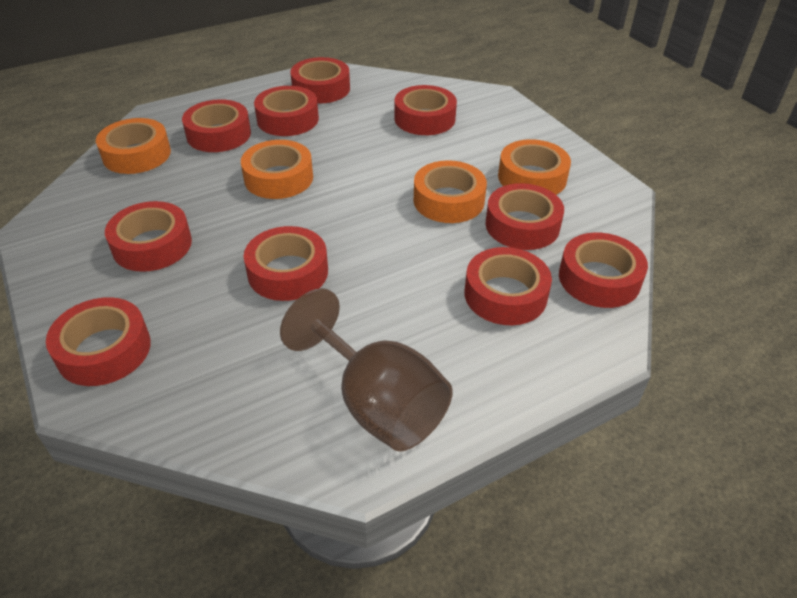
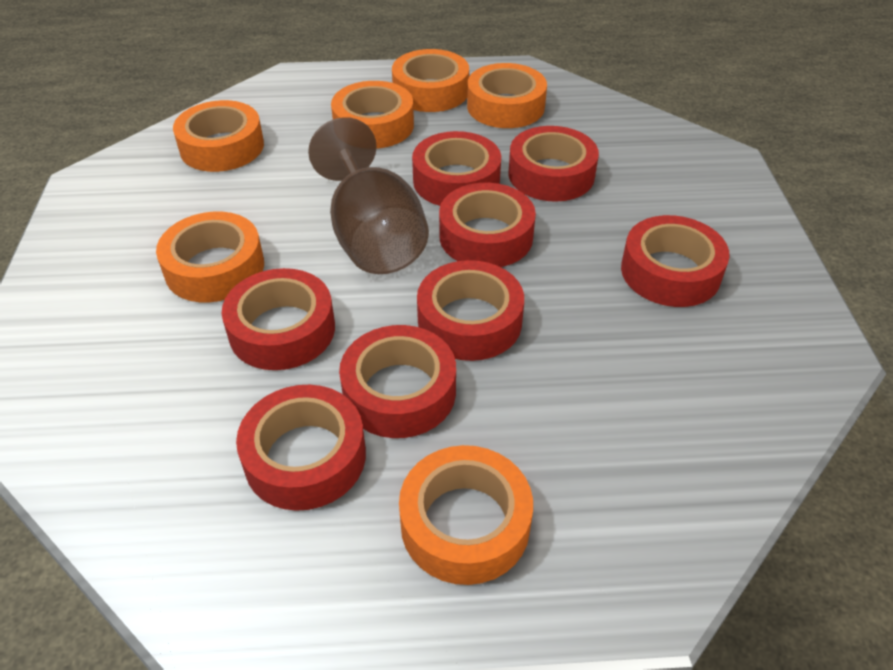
orange tape: [96,118,171,174] [241,140,313,199] [413,160,487,223] [498,139,571,195] = 4 -> [156,212,264,302] [173,100,264,172] [331,81,414,149] [392,49,469,112] [399,445,533,585] [467,63,547,128] = 6
red tape: [46,297,151,386] [105,201,192,272] [182,99,251,152] [244,226,328,301] [254,86,319,136] [291,57,350,104] [394,85,457,135] [465,247,552,325] [485,183,564,250] [559,232,648,308] = 10 -> [222,268,335,370] [236,385,366,511] [339,325,456,438] [412,131,501,206] [417,260,524,361] [439,183,536,267] [508,126,599,202] [621,215,730,307] = 8

